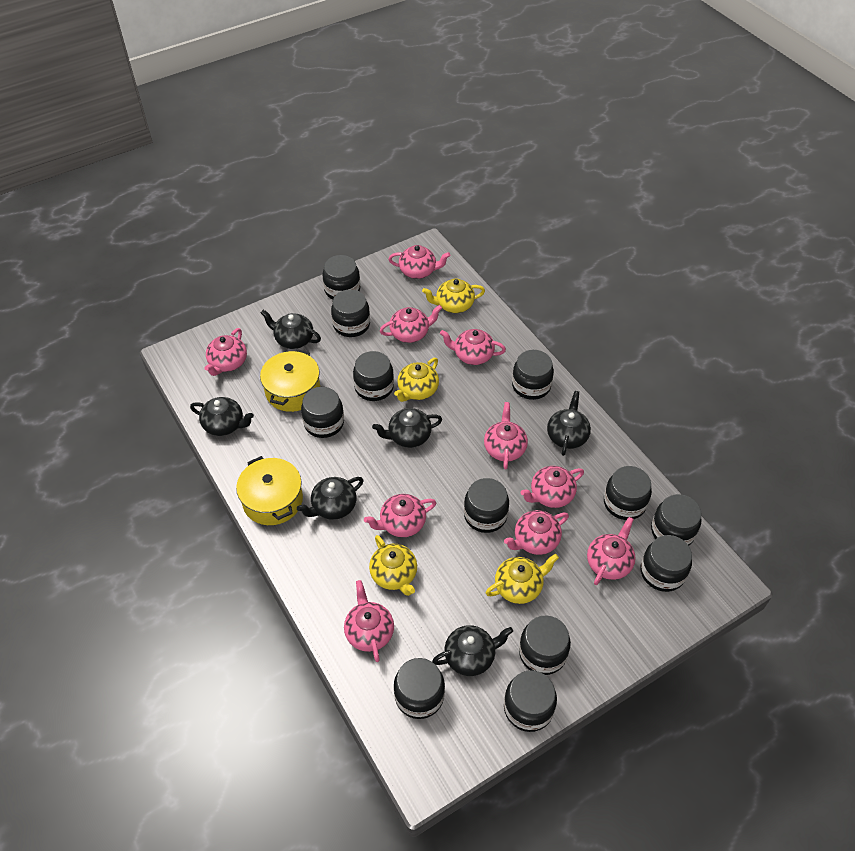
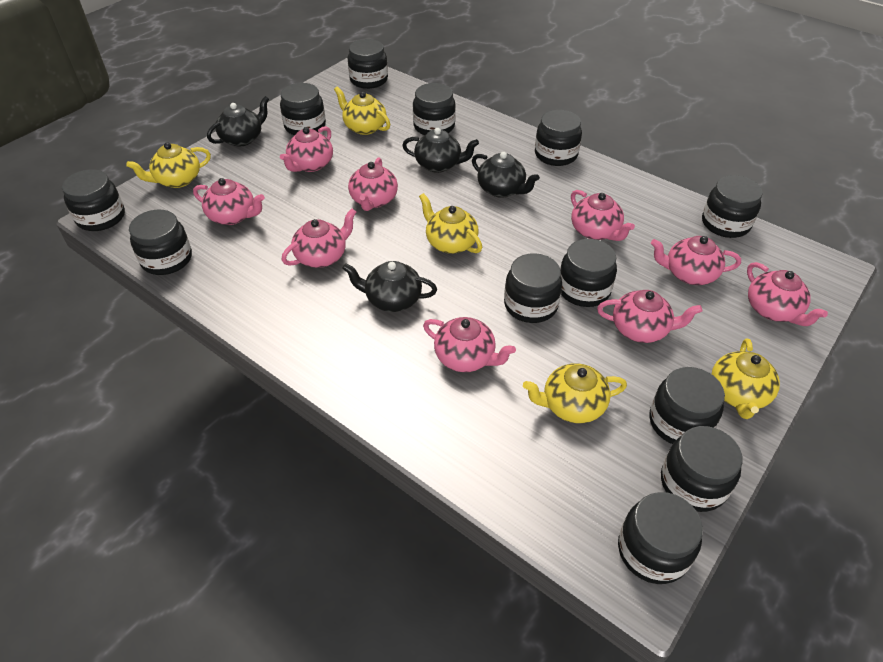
black teapot: [190,397,254,436] [261,310,321,349] [297,477,364,520] [372,408,442,448] [432,625,513,676] [547,391,591,456] = 6 -> [207,96,269,147] [342,261,437,312] [402,128,479,173] [472,152,540,198] = 4
pink teapot: [205,328,247,376] [344,580,394,662] [364,494,436,537] [380,305,442,343] [388,245,450,279] [440,329,506,365] [484,402,528,470] [504,510,569,555] [521,466,584,508] [587,517,636,585] = 10 -> [193,178,265,225] [280,126,333,172] [282,209,356,268] [348,157,398,211] [423,317,516,372] [571,190,635,241] [597,290,702,343] [651,236,741,285] [747,262,828,326] = 9
yellow pot: [236,456,303,525] [260,349,320,412] = 2 -> none = 0
yellow teapot: [369,535,417,596] [394,358,439,402] [422,279,485,313] [486,554,559,604] = 4 -> [126,142,211,188] [334,86,390,135] [419,193,482,254] [523,363,627,423] [712,338,780,419] = 5

